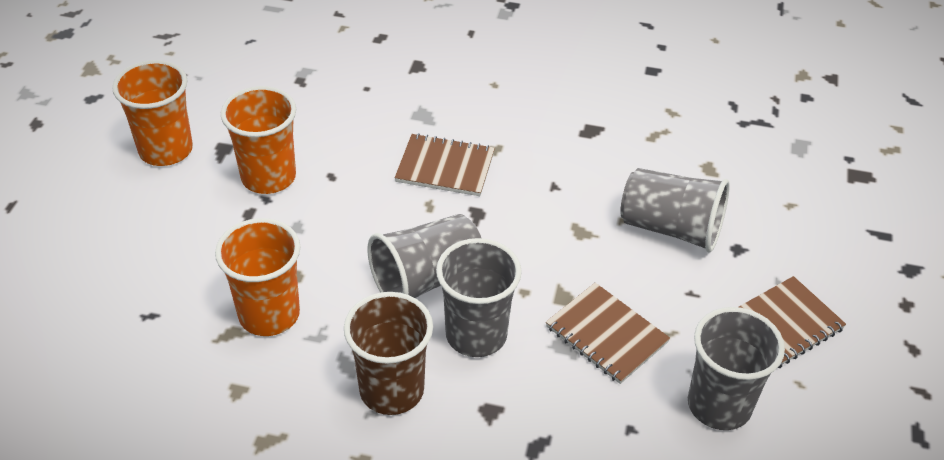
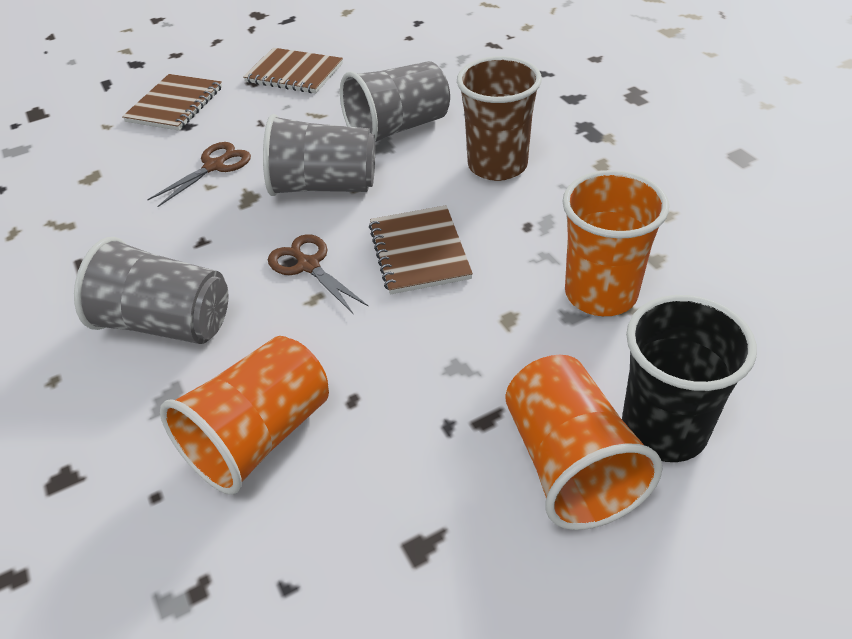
black cup: none = 0 -> [622,295,757,462] = 1
brown scissors: none = 0 -> [147,142,251,207] [268,234,369,314] = 2
grey cup: [367,214,481,298] [436,238,522,357] [620,168,730,253] [688,307,785,430] = 4 -> [74,237,229,344] [263,114,375,196] [340,61,450,142] = 3

